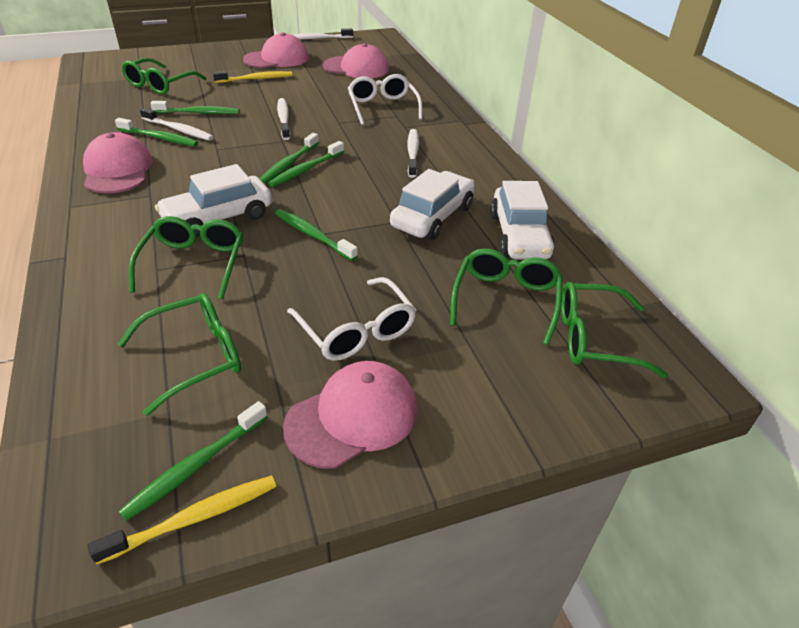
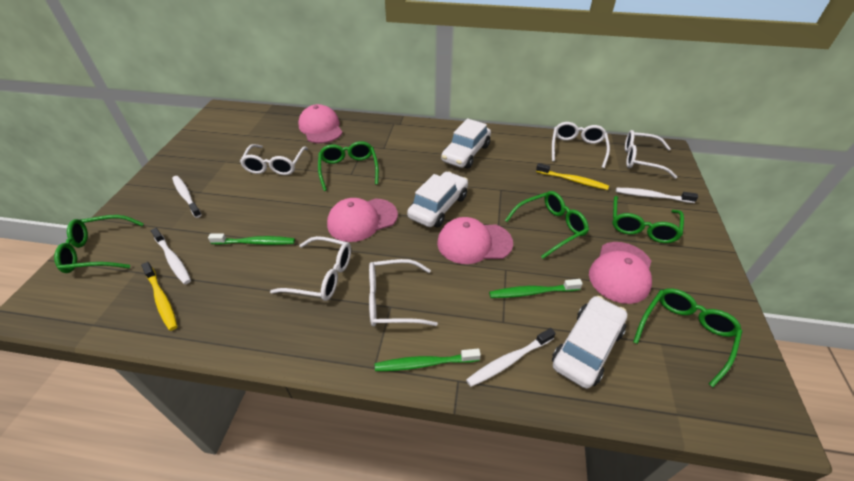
green toothbrush: [115,118,198,146] [119,401,268,521] [150,101,240,114] [260,133,319,184] [268,141,344,187] [275,209,358,261] = 6 -> [208,234,295,245] [375,348,481,371] [489,279,583,298] = 3
white glasses: [287,277,416,361] [348,74,423,125] = 2 -> [240,144,308,175] [270,236,351,301] [369,259,438,326] [552,122,610,168] [625,130,677,179] = 5

